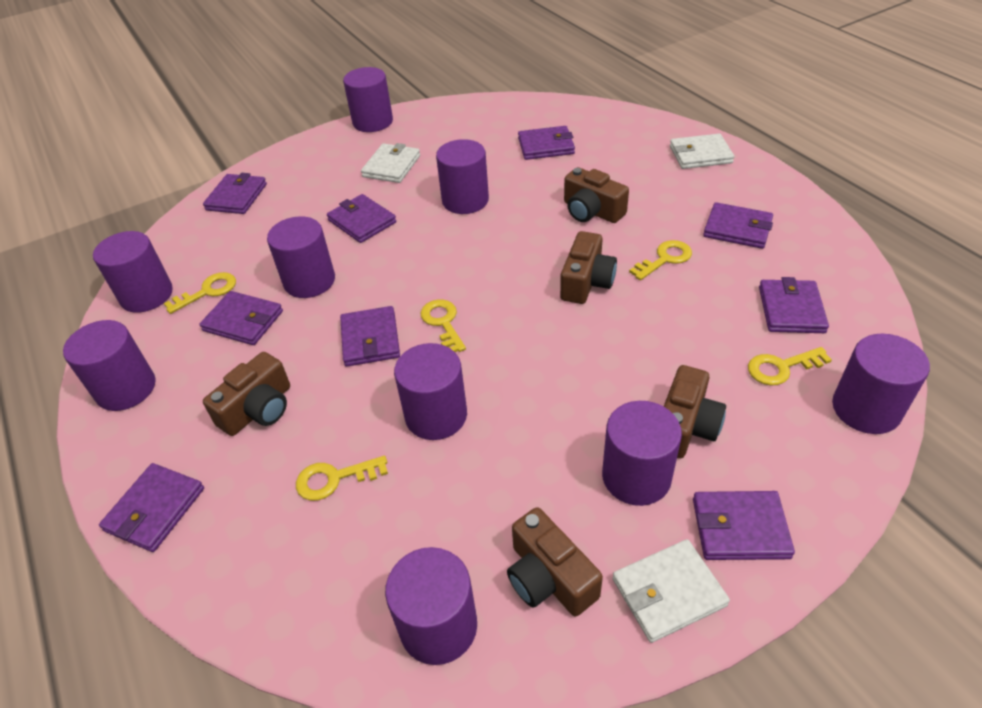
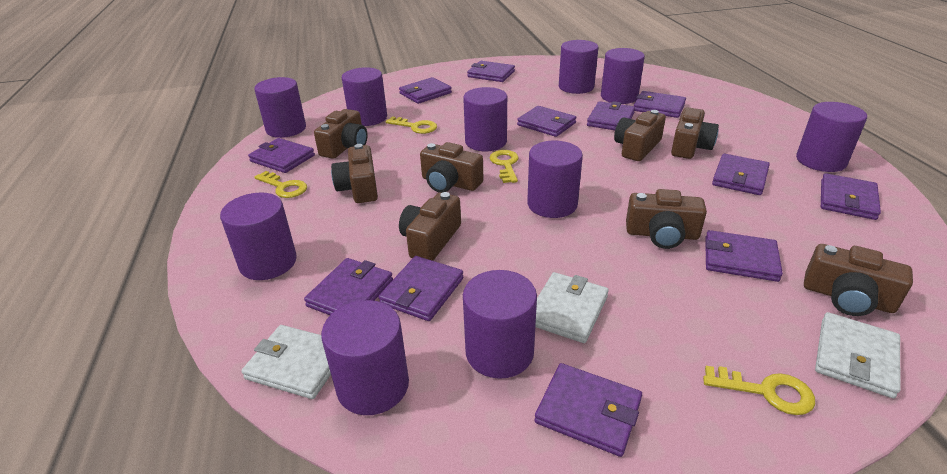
brown camera: [203,352,290,436] [507,507,603,617] [560,231,617,304] [564,167,629,223] [664,365,726,458] = 5 -> [314,109,368,159] [331,144,378,203] [399,192,461,261] [420,142,483,193] [614,110,666,161] [626,189,707,249] [671,107,719,159] [804,244,913,316] = 8
purple cylinder: [63,320,156,411] [93,231,173,313] [267,216,335,298] [343,67,393,132] [385,547,477,665] [394,343,467,440] [436,139,489,214] [602,401,682,506] [832,334,930,434] = 9 -> [220,193,297,280] [254,77,306,138] [321,300,409,415] [342,67,387,126] [463,87,507,151] [463,270,537,379] [527,141,583,218] [559,40,598,94] [601,48,645,104] [796,102,867,172] = 10
purple wallet: [99,463,204,552] [199,291,283,345] [203,173,267,214] [327,194,396,243] [340,306,400,367] [518,126,575,160] [693,491,795,560] [703,202,773,249] [759,277,829,333] = 9 -> [248,138,315,173] [304,258,393,315] [378,256,463,321] [399,77,452,104] [467,61,515,82] [517,106,577,137] [535,363,642,457] [587,101,635,130] [634,91,686,118] [705,230,783,282] [712,154,770,195] [821,173,881,220] = 12
yellow key: [164,272,236,314] [296,456,388,501] [420,300,466,352] [629,240,692,280] [748,347,832,386] = 5 -> [254,171,307,198] [385,116,437,134] [490,150,519,183] [703,366,815,415] = 4

